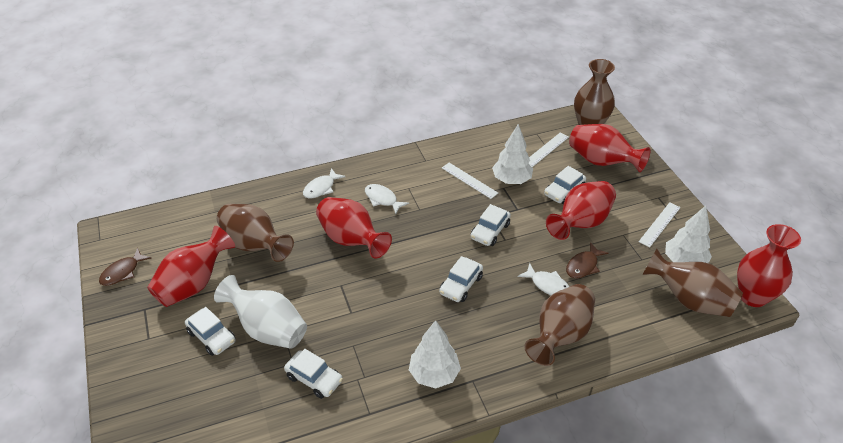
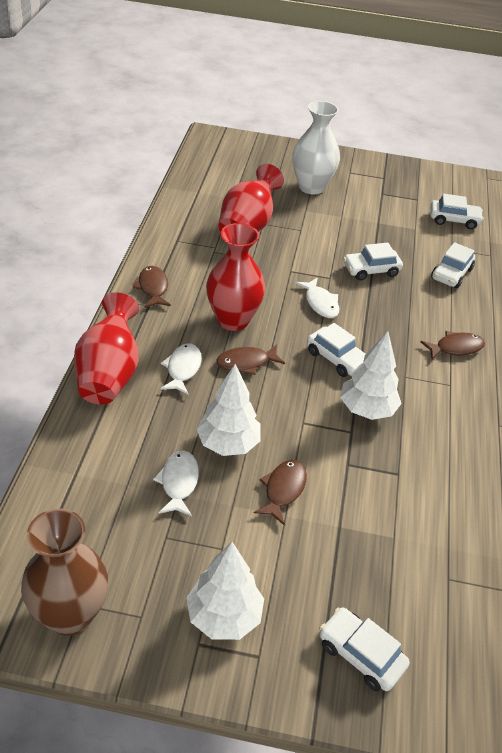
brown fish: [99,248,151,286] [566,242,608,278] = 2 -> [133,266,171,308] [217,344,285,375] [254,460,307,525] [420,331,485,360] = 4
brown vase: [217,204,294,262] [524,284,595,366] [574,59,615,125] [643,248,743,317] = 4 -> [21,509,108,636] = 1
red vase: [147,226,235,307] [316,197,392,259] [546,181,616,240] [569,124,650,172] [737,224,801,307] = 5 -> [74,292,139,405] [206,223,265,331] [219,164,284,233] = 3
white ruler: [442,163,498,199] [528,132,569,167] [639,202,681,247] = 3 -> none = 0

